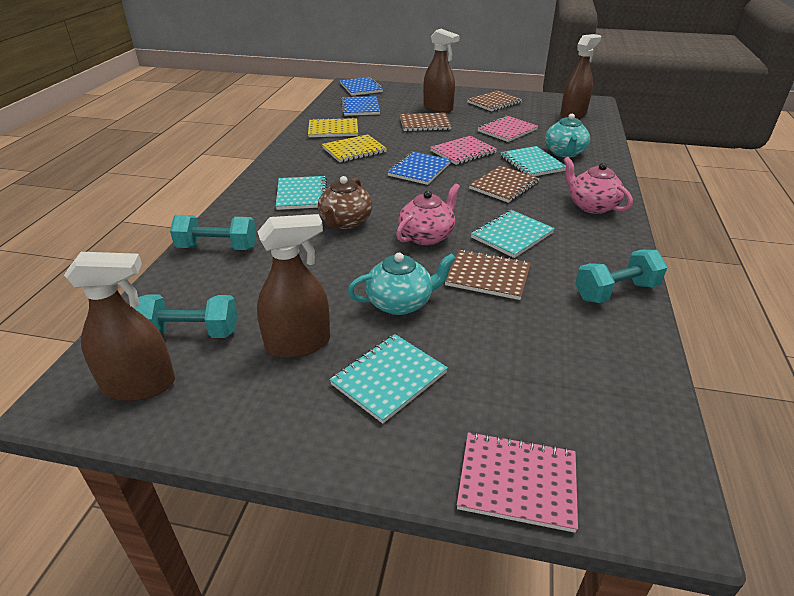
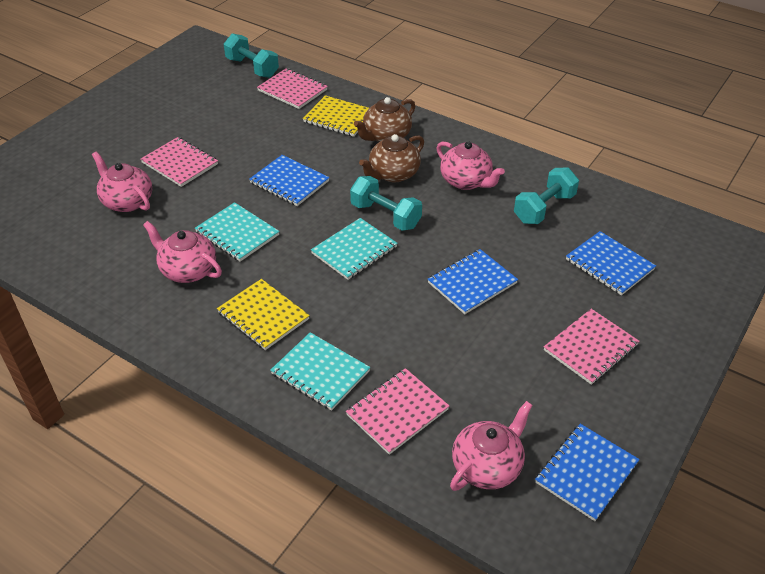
blue notebook: [340,77,383,96] [341,96,380,116] [387,151,451,185] = 3 -> [249,155,329,206] [428,249,518,314] [535,424,640,521] [566,231,656,295] = 4
brown notebook: [400,113,452,131] [445,249,531,300] [467,90,523,112] [469,166,540,203] = 4 -> none = 0
brown spray bottle: [64,252,175,401] [257,214,330,358] [423,29,460,113] [560,34,601,119] = 4 -> none = 0
brown teapot: [318,176,372,229] = 1 -> [354,97,415,142] [359,134,424,182] = 2
pink notebook: [430,136,497,165] [457,432,578,533] [478,116,538,142] = 3 -> [140,137,218,187] [257,68,328,109] [346,368,449,455] [544,309,640,385] = 4
pink teapot: [396,183,460,245] [563,157,633,214] = 2 -> [92,151,152,212] [143,221,222,283] [436,141,505,190] [450,401,533,491] = 4
turquoise notebook: [276,176,327,210] [329,334,448,424] [471,210,555,258] [500,146,566,176] = 4 -> [195,202,280,262] [270,332,370,411] [311,218,398,280] = 3
turquoise teapot: [348,253,456,315] [545,114,590,158] = 2 -> none = 0

